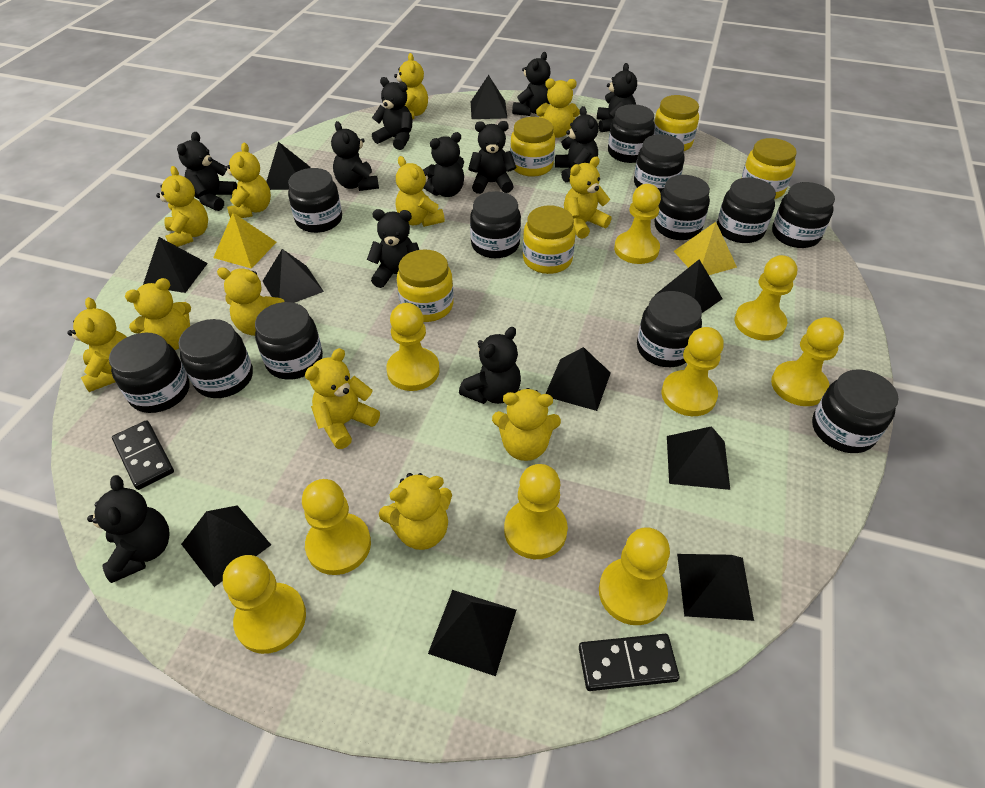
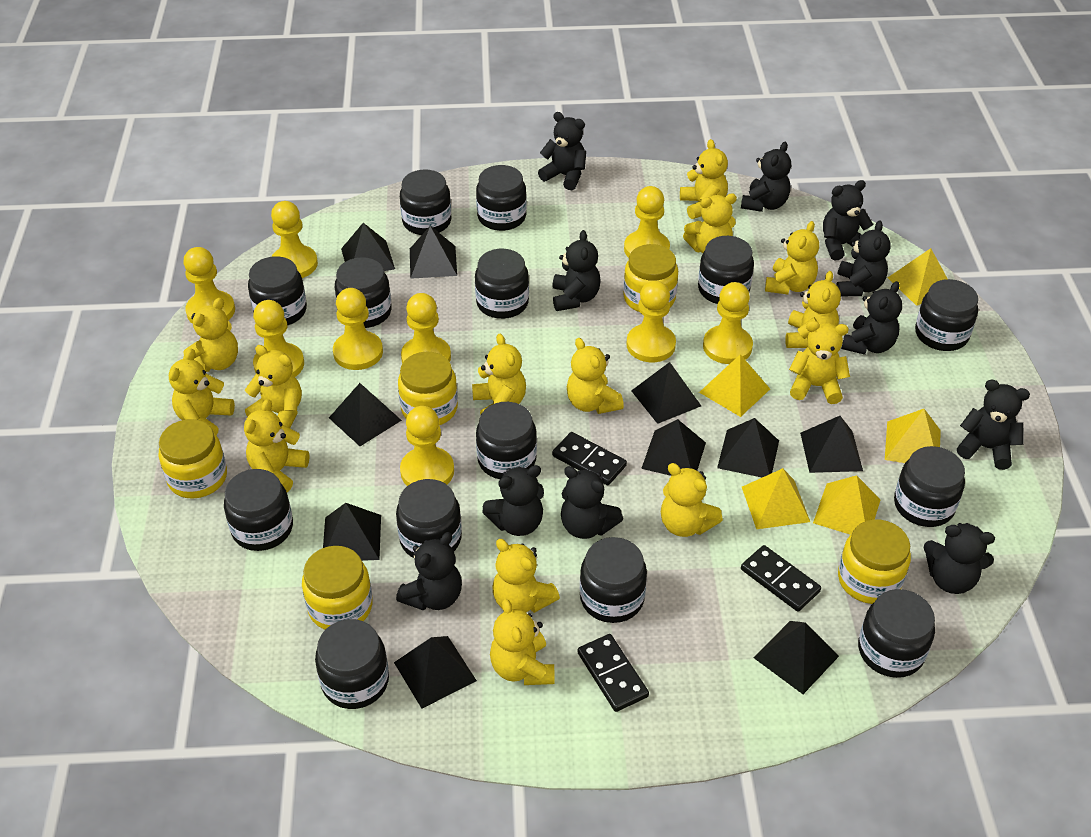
black domino: [112,420,174,490] [579,634,680,691] = 2 -> [552,432,627,486] [578,634,649,712] [741,545,821,612] = 3
black jar: [109,333,190,413] [178,319,253,398] [255,302,323,380] [288,168,342,233] [470,191,521,258] [608,104,655,163] [634,134,685,193] [637,291,702,367] [654,175,710,240] [717,178,776,243] [772,182,835,248] [812,369,899,453] = 12 -> [224,469,293,551] [248,256,307,325] [315,619,389,709] [335,257,392,328] [396,479,462,558] [400,169,451,235] [475,249,529,319] [476,165,527,231] [476,402,537,479] [580,537,647,623] [698,236,754,304] [858,589,935,678] [894,446,965,527] [915,279,978,351] = 14
yellow pyramid: [213,213,277,269] [674,222,737,275] = 2 -> [699,354,770,417] [742,468,810,529] [813,475,881,535] [885,409,941,463] [888,248,948,306] = 5
yellow teddy bear: [67,297,127,392] [125,278,191,350] [156,166,208,247] [217,268,285,336] [224,143,271,218] [305,348,380,449] [379,473,452,550] [394,53,428,119] [396,156,445,227] [492,388,561,461] [536,79,580,138] [564,157,611,239] = 12 -> [169,348,235,436] [183,298,238,372] [244,399,310,492] [245,345,302,428] [472,334,526,414] [490,599,555,685] [493,539,560,613] [567,338,624,414] [661,463,723,537] [680,139,728,219] [683,193,737,253] [765,221,819,294] [785,271,841,348] [789,321,850,404] = 14

